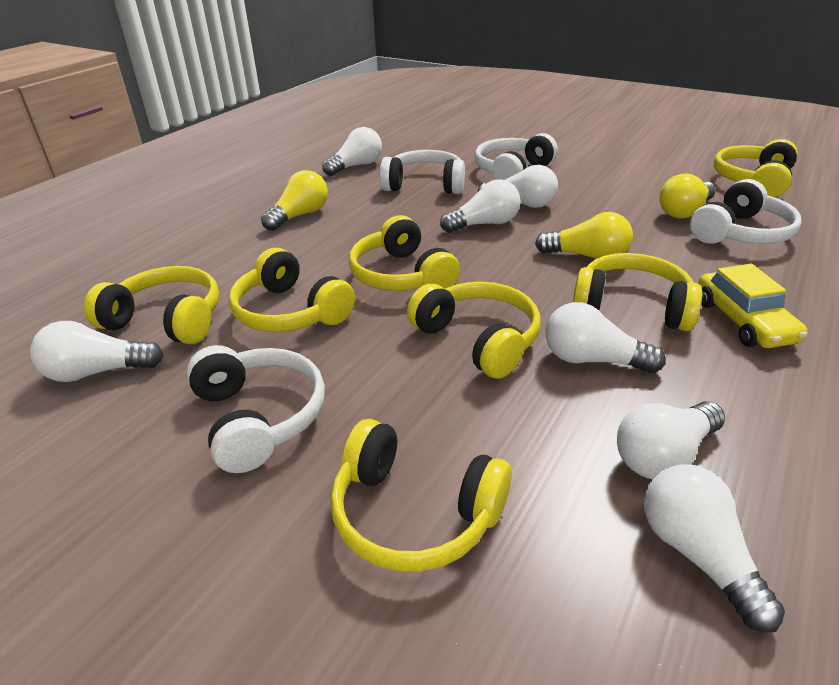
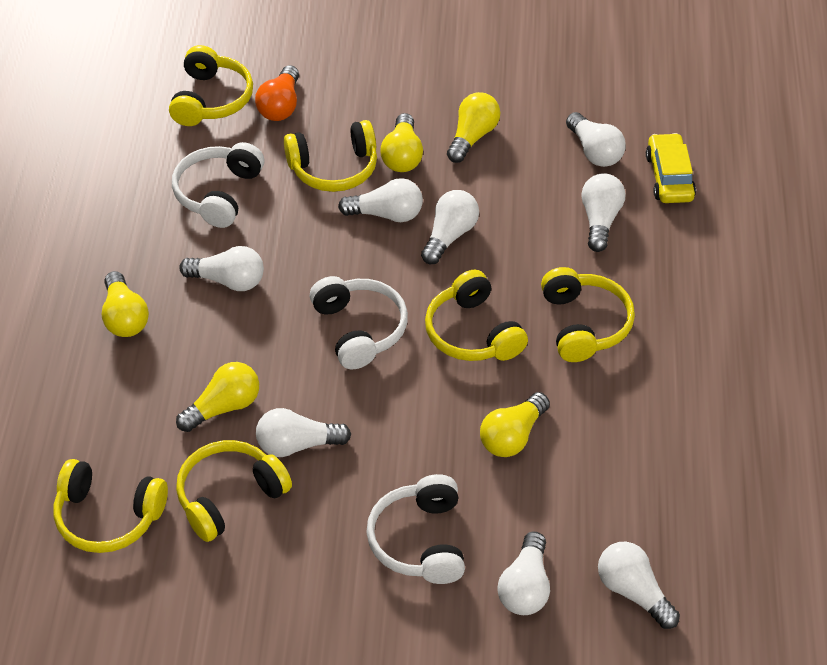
orange light bulb: none = 0 -> [255,65,299,121] = 1
white headphones: [186,345,325,473] [380,150,465,194] [475,133,558,180] [690,179,802,244] = 4 -> [172,142,264,228] [310,276,408,369] [366,474,465,584] = 3
white light bulb: [30,321,164,382] [322,127,382,176] [440,179,521,233] [477,165,558,208] [545,302,666,373] [617,401,725,479] [644,464,785,632] = 7 -> [179,246,264,291] [256,408,351,457] [338,178,423,222] [421,190,479,264] [497,532,550,615] [566,112,626,167] [581,173,625,252] [598,542,680,629] = 8
yellow headphones: [84,266,219,344] [229,248,355,332] [330,419,512,572] [349,215,460,291] [407,282,541,379] [573,253,702,331] [714,139,798,197] = 7 -> [54,459,168,553] [169,45,253,126] [176,440,292,542] [284,120,377,192] [425,270,528,361] [541,267,635,362] = 6
yellow light bulb: [261,170,328,231] [535,212,633,259] [659,173,715,218] = 3 -> [102,271,149,337] [176,362,259,432] [380,113,423,172] [447,92,500,163] [480,392,550,457] = 5

